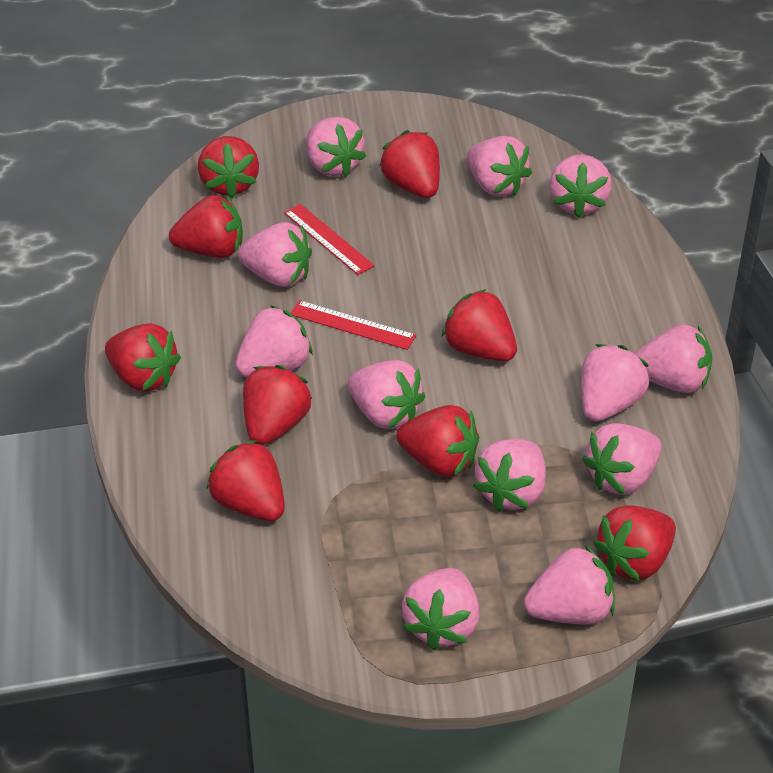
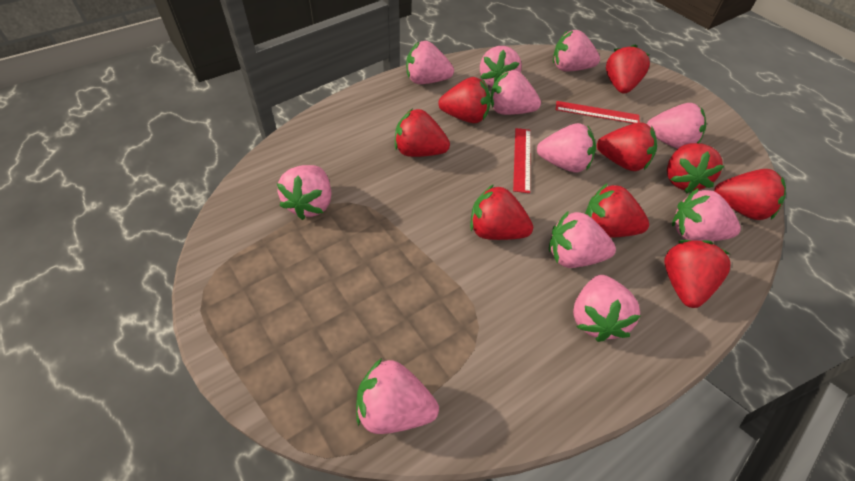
pink strawberry: [235,305,313,377] [238,222,312,287] [307,117,366,177] [348,360,425,429] [402,568,479,650] [467,136,532,196] [473,439,546,511] [524,545,615,624] [549,154,612,218] [581,344,649,421] [582,423,662,495] [634,325,712,393] = 12 -> [277,165,332,220] [356,358,439,434] [406,41,454,84] [480,46,522,87] [491,70,541,115] [537,123,596,172] [549,211,616,268] [553,30,600,71] [573,275,640,342] [647,103,706,149] [672,188,741,242] = 11

